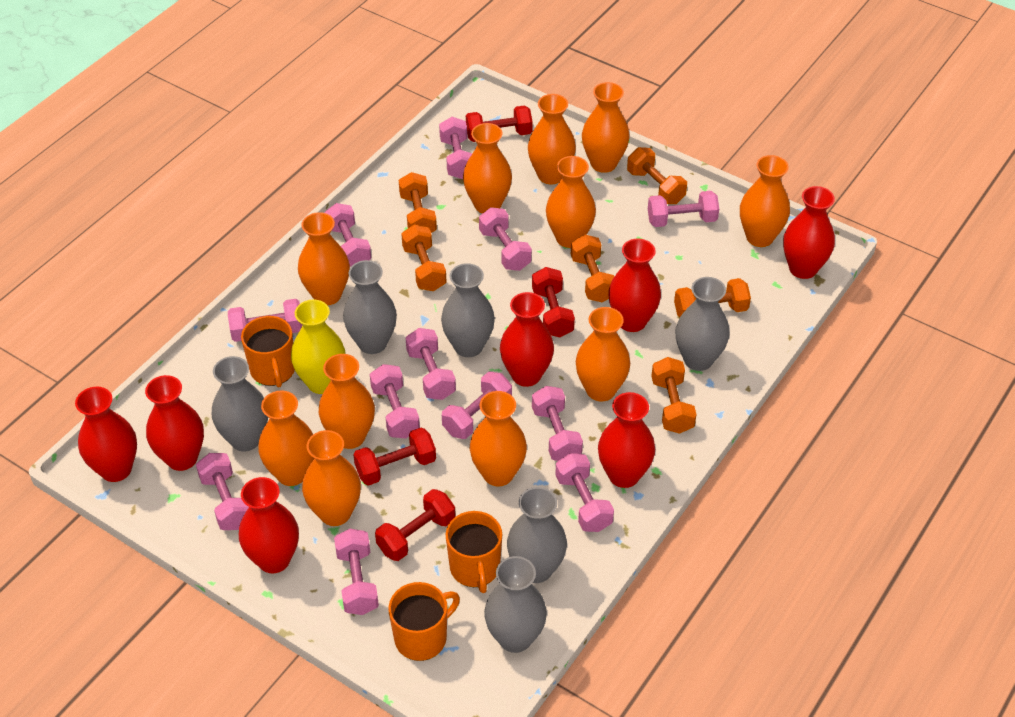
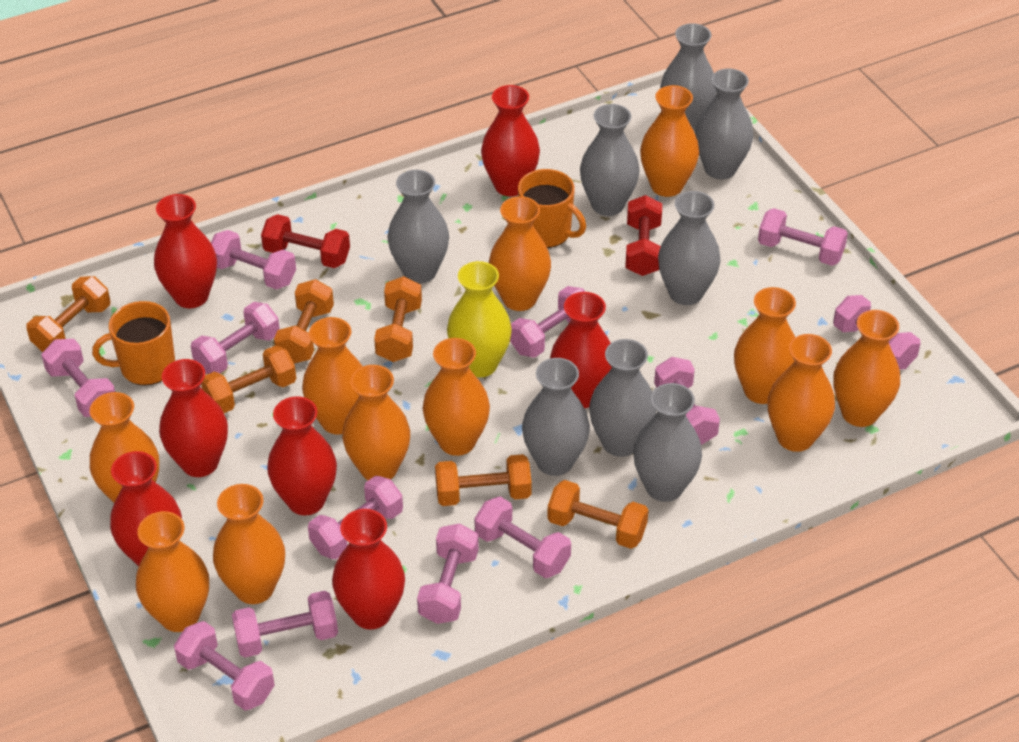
grey vase: [212,356,268,451] [343,260,397,354] [441,263,495,357] [484,556,547,653] [507,487,567,583] [675,277,730,371] = 6 -> [387,170,449,284] [522,358,590,476] [580,104,639,216] [589,339,656,457] [633,383,702,502] [658,191,721,305] [660,23,717,131] [695,69,754,179] = 8
orange mug: [241,316,295,387] [388,582,460,661] [446,511,502,593] = 3 -> [92,301,175,386] [518,169,586,248] = 2
red dumbbell: [353,428,436,486] [375,489,456,561] [466,105,533,142] [532,267,575,337] = 4 -> [261,214,350,268] [625,195,662,276] = 2

